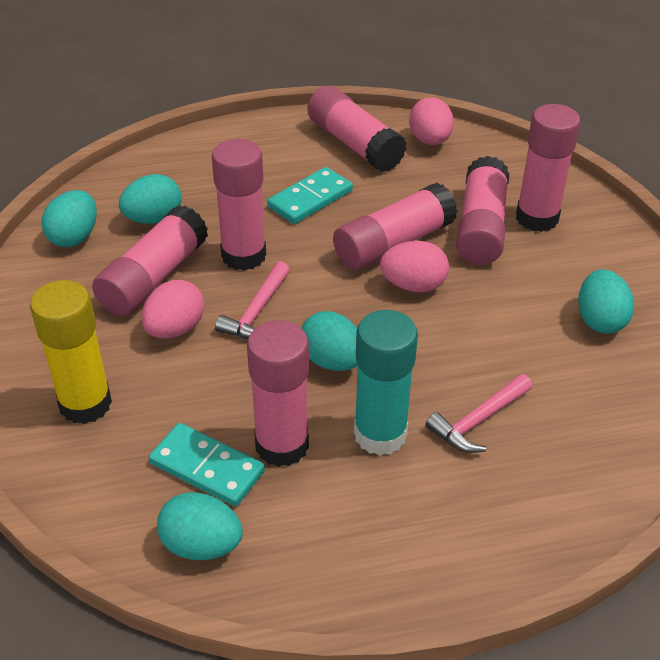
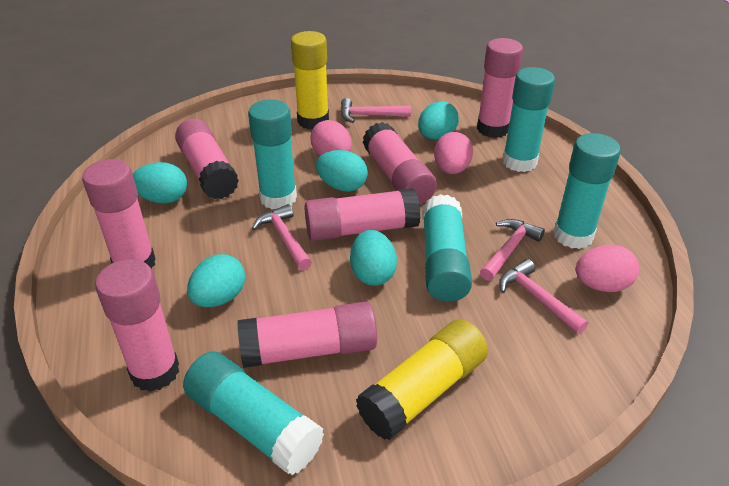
pink hammer: [215,261,290,339] [425,374,532,453] = 2 -> [252,204,312,270] [341,98,411,123] [480,219,545,281] [499,259,588,334] = 4
turquoise domino: [149,423,265,506] [267,167,353,224] = 2 -> none = 0
turquoise glue stick: [354,310,418,456] = 1 -> [183,352,324,475] [248,99,297,210] [422,194,472,302] [503,67,555,172] [554,133,621,249] = 5
yellow glue stick: [30,280,112,424] = 1 -> [291,31,329,130] [356,319,488,440] = 2

